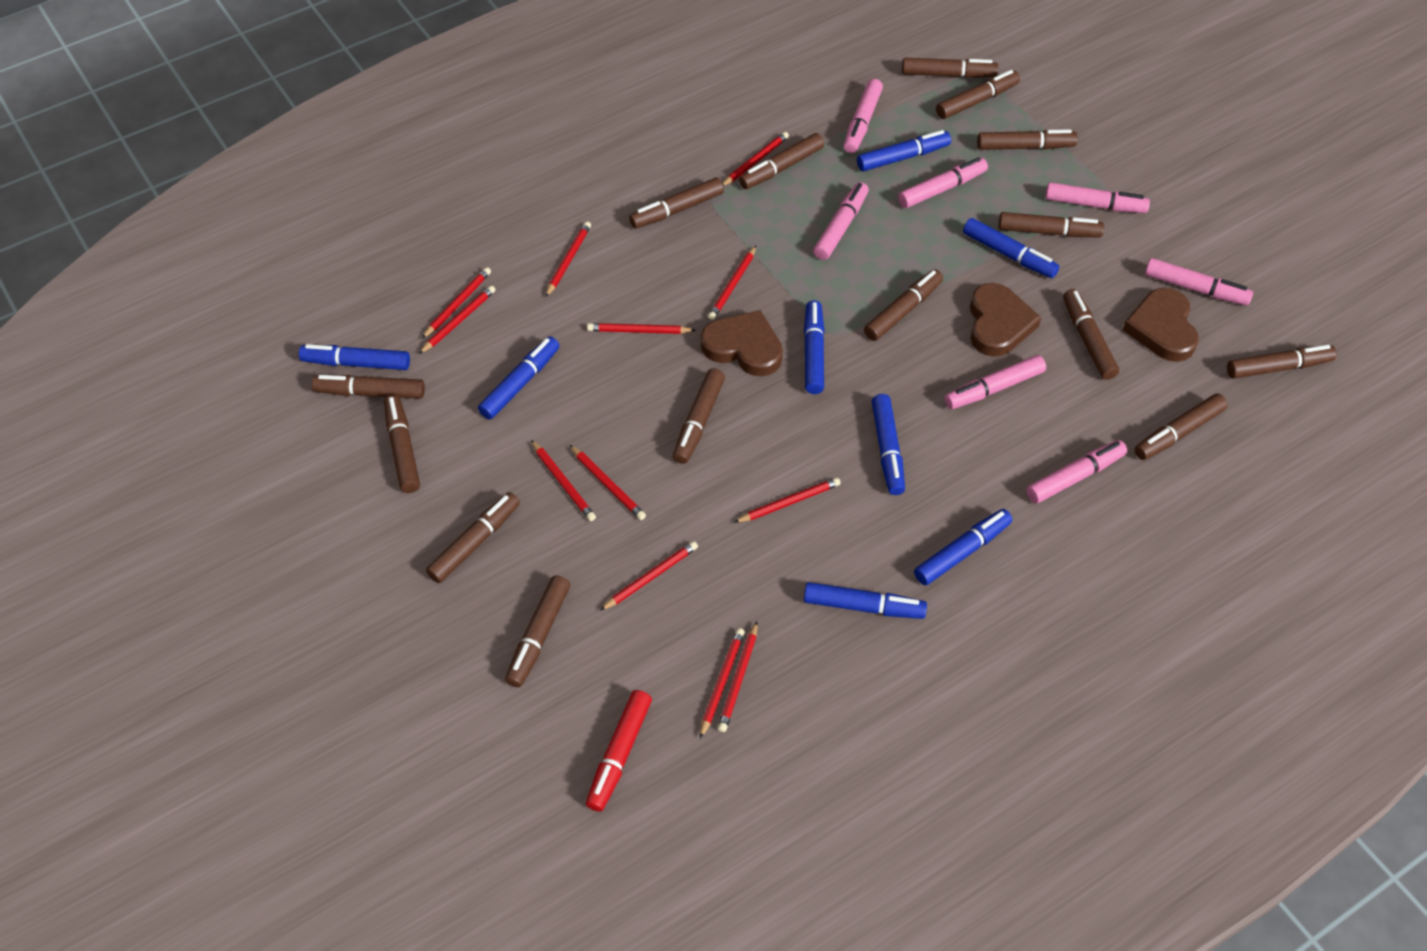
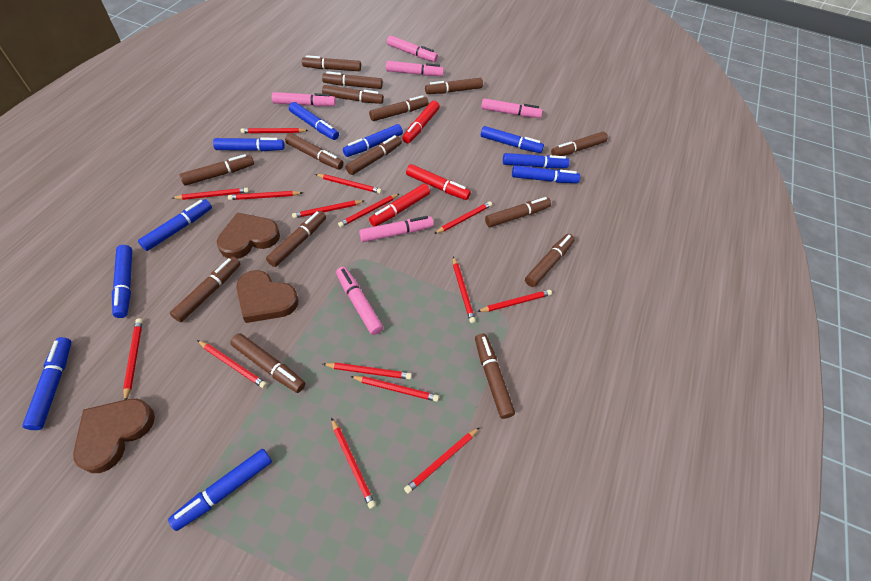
blue marker: [299,344,410,370] [478,336,560,419] [804,300,825,394] [804,582,927,619] [857,130,951,172] [872,394,905,495] [914,509,1012,585] [963,218,1059,278] = 8 -> [22,337,71,430] [112,245,132,318] [138,199,212,251] [168,449,272,531] [213,138,285,151] [289,102,339,140] [343,124,403,157] [481,126,544,153] [503,153,570,168] [512,166,580,183] = 10
pink marker: [813,182,869,260] [843,79,883,153] [898,157,988,208] [945,355,1046,409] [1026,440,1127,504] [1045,182,1150,213] [1145,258,1253,306] = 7 -> [272,92,336,106] [336,267,383,335] [359,216,434,242] [386,61,444,76] [387,35,438,62] [481,98,543,118] = 6
red marker: [586,690,652,812] = 1 -> [369,184,430,227] [402,101,440,143] [406,164,471,200] = 3
red pencil: [419,285,495,354] [422,267,491,339] [531,440,596,521] [546,221,591,297] [570,445,646,520] [587,323,696,334] [600,541,698,611] [700,628,745,739] [708,246,756,320] [718,622,758,732] [722,132,789,186] [734,477,841,523] = 12 -> [123,318,143,400] [172,188,249,200] [197,340,267,388] [228,191,303,200] [241,128,308,133] [292,200,364,218] [315,174,382,194] [323,362,412,379] [331,418,376,509] [338,194,399,227] [350,376,439,402] [404,427,480,494] [434,202,492,234] [453,257,476,323] [477,290,552,312] = 15

